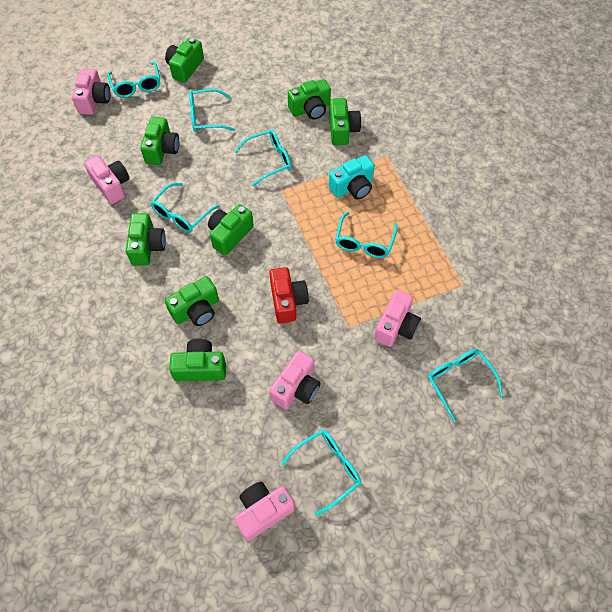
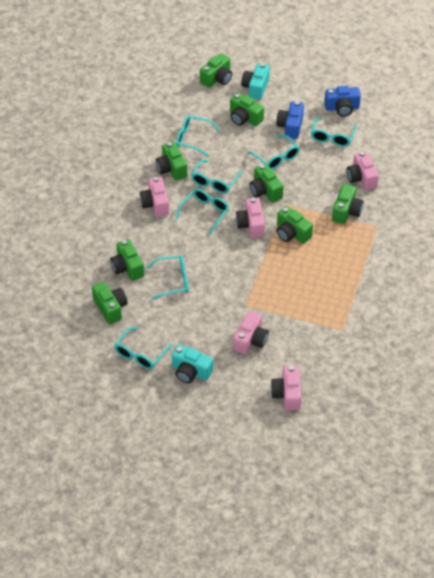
blue camera: none = 0 -> [276,101,304,139] [324,86,361,117] = 2
red camera: [269,267,309,323] = 1 -> none = 0
turquoise camera: [329,155,375,199] = 1 -> [172,345,213,383] [241,63,270,100] = 2

